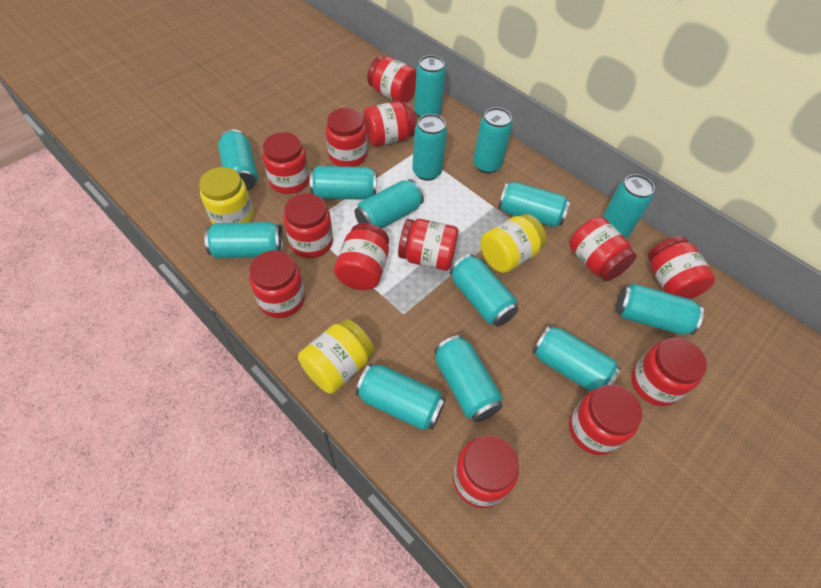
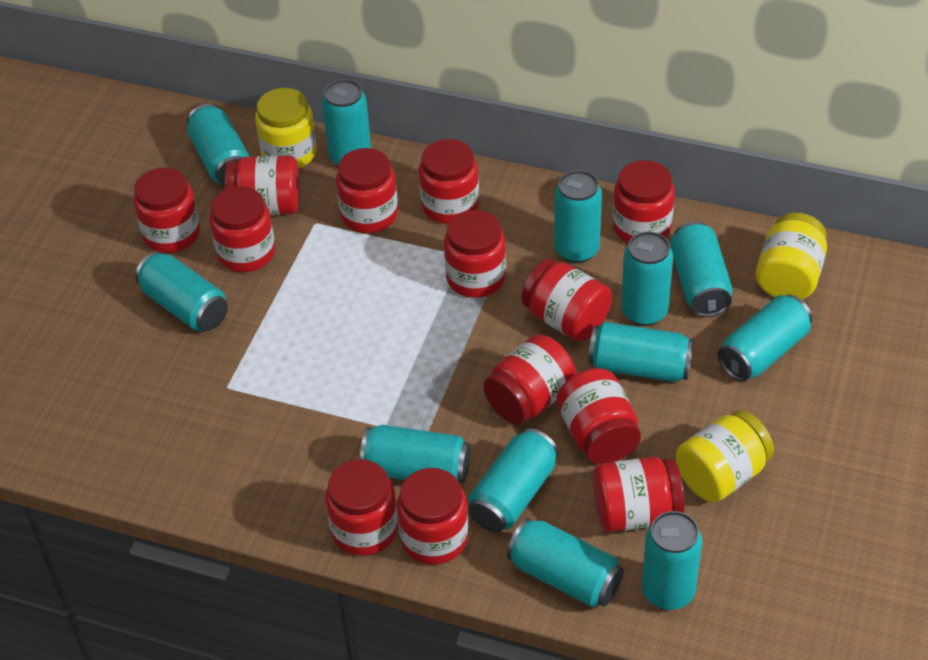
turquoise can: [205,222,283,259] [218,129,258,191] [310,166,377,200] [355,179,424,229] [356,363,446,430] [412,114,447,181] [414,55,446,117] [434,335,503,422] [450,254,519,327] [473,107,512,174] [498,182,570,227] [532,325,621,392] [602,174,655,239] [616,284,704,335] = 14 -> [135,252,228,331] [187,104,250,185] [322,79,371,166] [360,425,470,483] [468,428,558,533] [507,518,624,607] [554,170,602,263] [588,322,694,382] [621,232,673,326] [642,511,702,610] [670,222,733,317] [717,295,812,382] = 12

